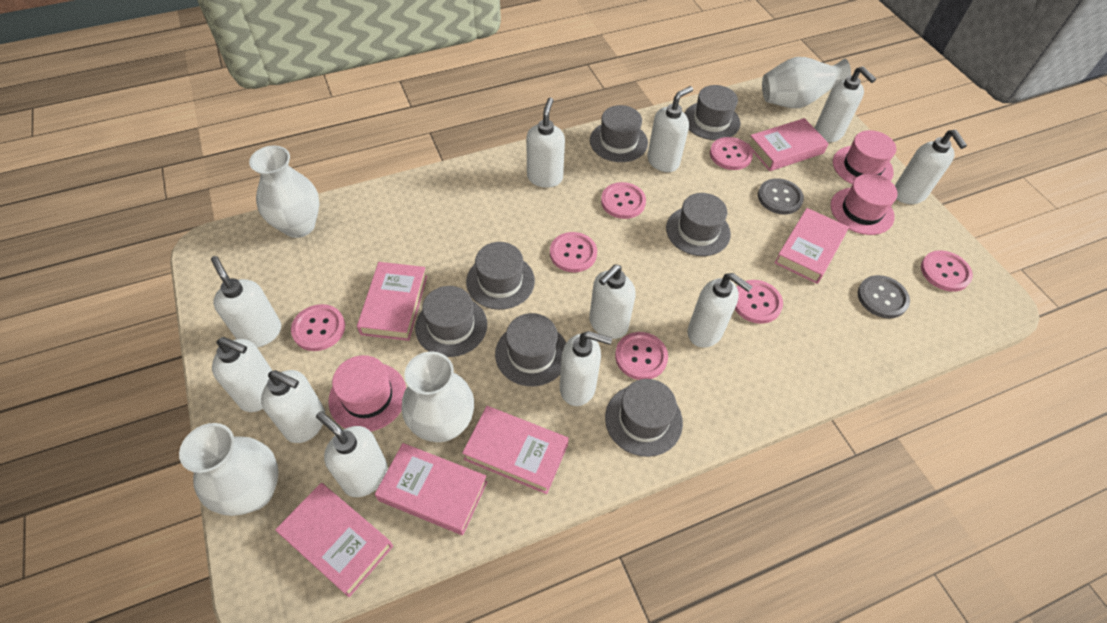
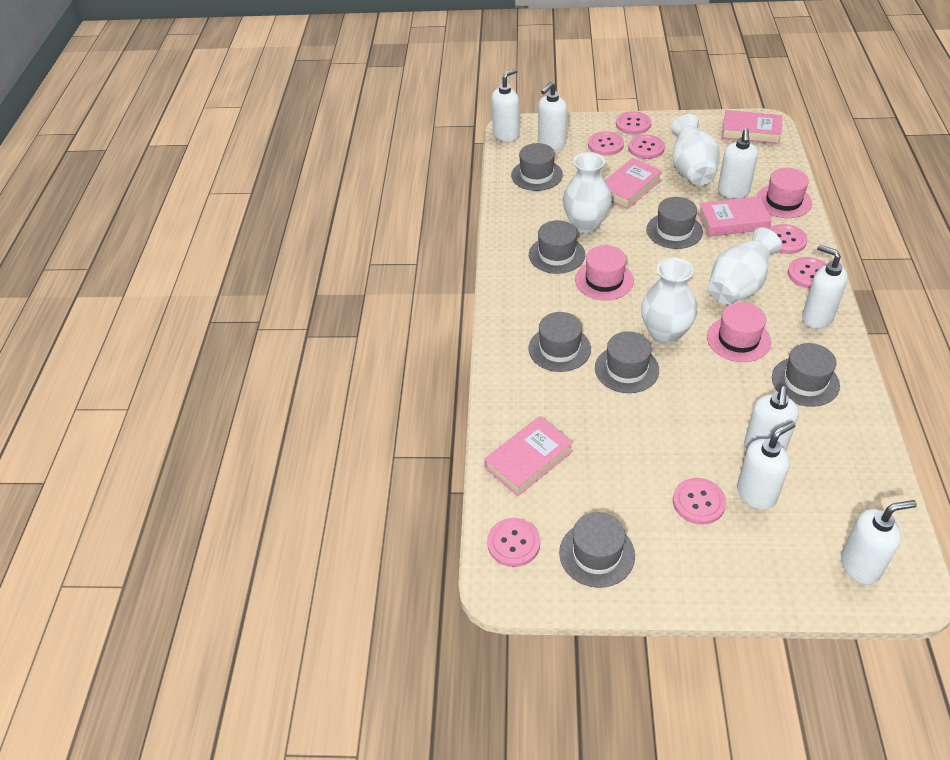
grey button: [758,178,804,214] [858,275,910,319] = 2 -> none = 0
pink book: [275,483,393,597] [357,262,427,341] [375,443,487,535] [462,406,569,494] [748,118,829,171] [774,208,849,284] = 6 -> [484,416,573,496] [605,158,663,209] [698,196,772,237] [722,110,783,144] = 4
white soap dispenser: [211,256,281,348] [212,337,273,412] [261,370,325,443] [316,411,388,497] [526,97,565,188] [560,331,612,406] [589,264,636,339] [647,86,693,172] [687,273,753,348] [815,66,876,143] [895,130,967,204] = 11 -> [491,68,519,142] [538,82,567,150] [718,128,758,199] [737,421,796,510] [744,386,799,451] [802,245,848,329] [841,500,917,585] = 7

